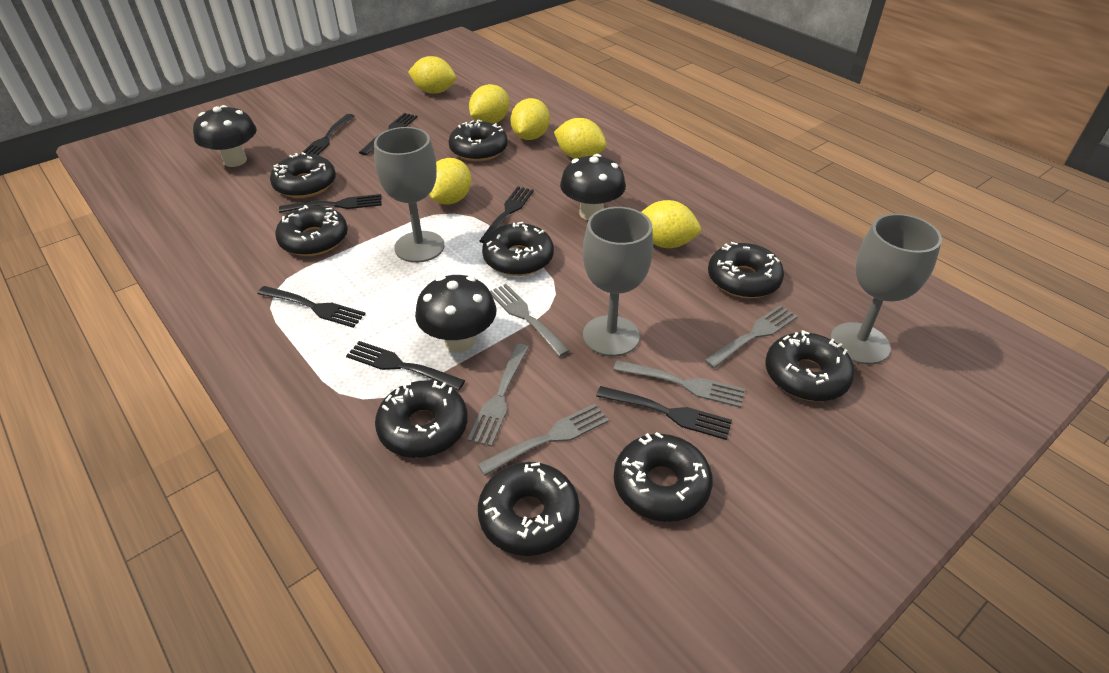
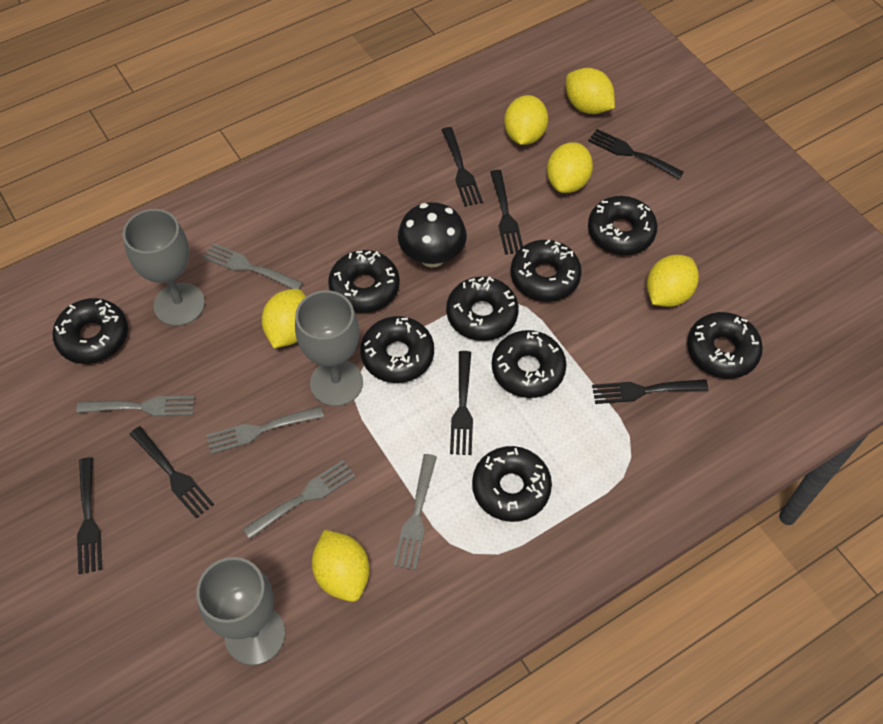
black mushroom: [193,105,257,167] [415,275,497,352] [560,154,626,220] = 3 -> [398,202,467,268] = 1

